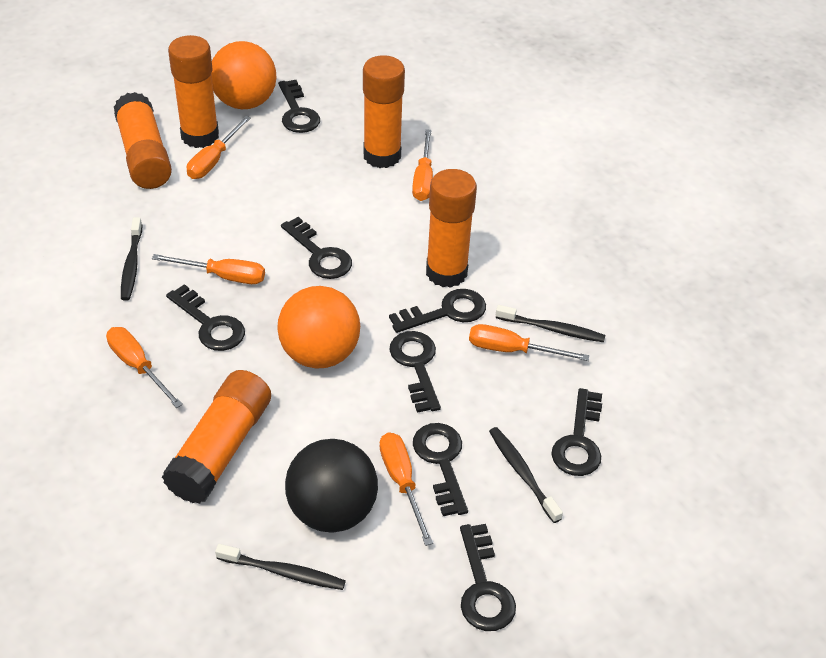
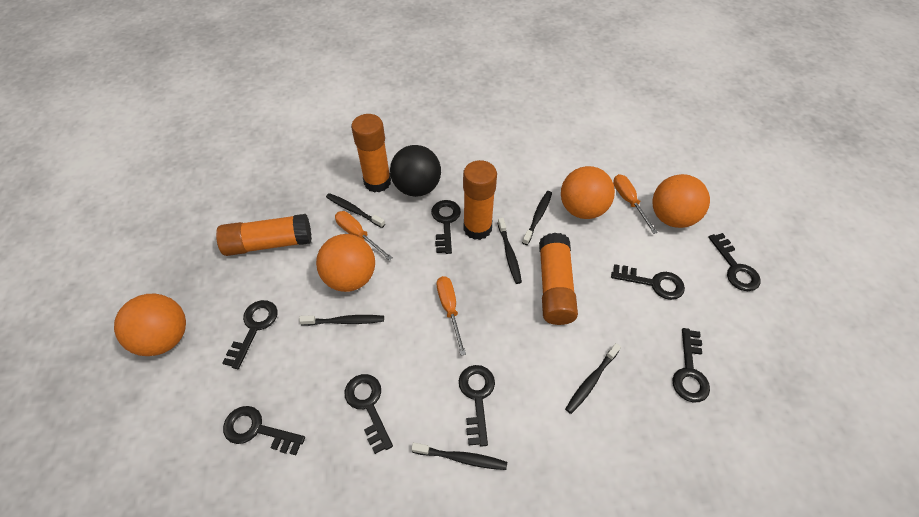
black toothbrush: [121,217,142,301] [215,544,346,590] [489,427,563,523] [496,305,605,342] = 4 -> [299,315,384,326] [326,193,385,228] [411,443,507,470] [498,218,522,284] [522,191,552,245] [565,343,621,414] = 6
orange ball: [211,41,277,109] [277,286,360,369] = 2 -> [114,294,186,356] [316,234,375,292] [561,166,615,219] [653,174,710,228] = 4
orange glue stick: [114,92,172,189] [162,370,271,504] [168,35,219,148] [363,55,405,168] [426,169,477,288] = 5 -> [216,214,312,256] [351,114,391,193] [463,160,497,240] [539,233,578,325] = 4
orange screwdriver: [106,327,183,408] [152,254,265,284] [187,116,251,179] [379,433,433,546] [412,129,433,201] [469,324,590,361] = 6 -> [335,211,393,261] [437,276,466,356] [613,174,658,234] = 3

